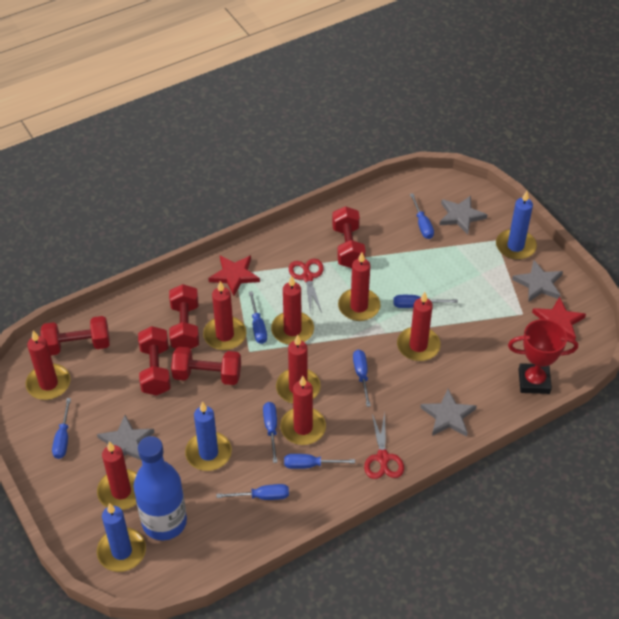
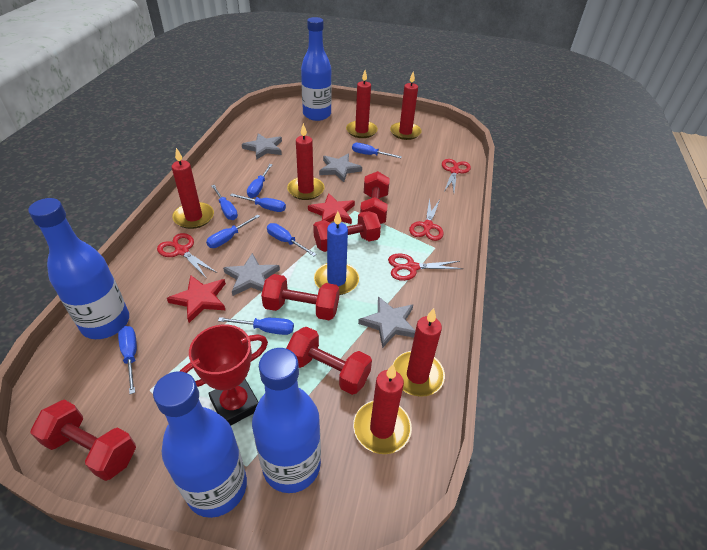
blue bottle: [134,436,187,540] = 1 -> [28,198,129,339] [153,371,247,518] [252,348,321,493] [301,17,332,121] = 4
blue candle: [97,503,146,572] [185,402,232,471] [496,191,537,260] = 3 -> [314,211,359,295] = 1
red candle: [26,331,70,400] [97,441,137,510] [203,281,246,350] [271,276,314,345] [276,335,321,403] [280,376,326,445] [338,252,381,321] [397,292,441,361] = 8 -> [172,148,214,229] [287,123,325,200] [346,70,378,138] [353,364,412,454] [390,72,422,140] [393,308,445,397] = 6
red scissors: [289,259,324,313] [364,412,404,479] = 2 -> [157,233,217,279] [388,253,463,281] [409,198,444,241] [442,159,471,192] = 4

